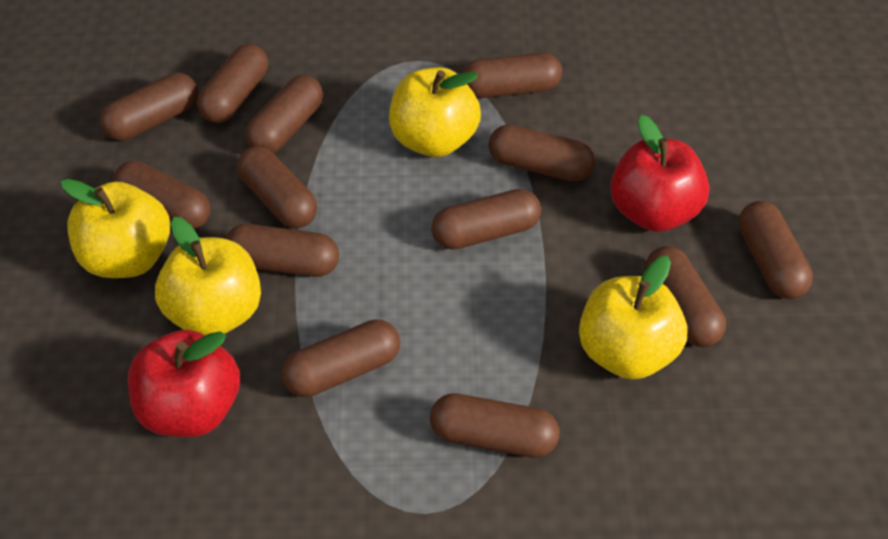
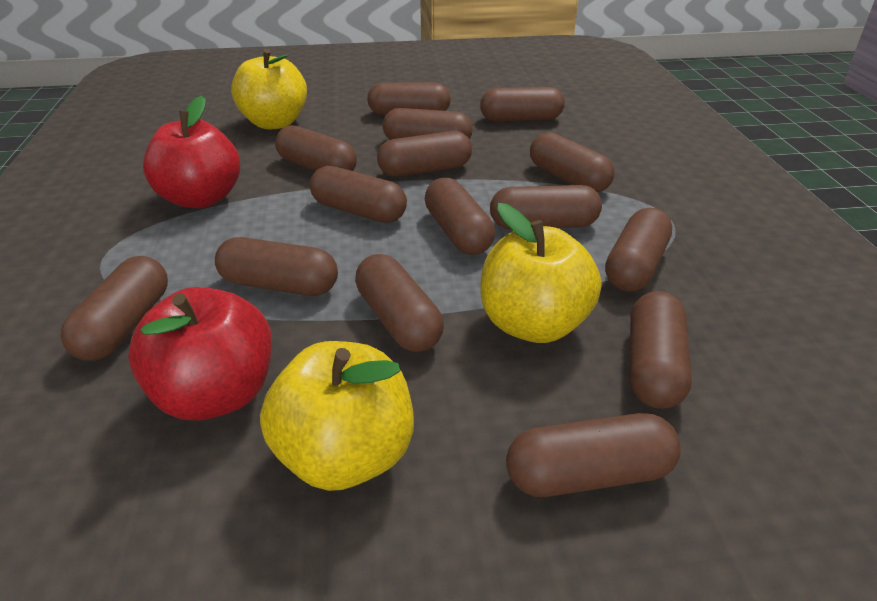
brown capsule: [100,73,198,141] [113,161,210,230] [197,44,268,123] [225,224,339,277] [237,146,317,228] [245,75,323,153] [282,319,400,397] [430,393,559,458] [431,189,541,250] [462,53,562,98] [488,125,595,182] [645,246,726,347] [739,201,813,299] = 13 -> [61,256,168,361] [215,237,338,296] [275,125,357,171] [310,166,407,223] [355,254,444,352] [367,82,451,115] [377,131,472,177] [383,108,473,140] [425,178,495,255] [480,87,565,121] [490,185,602,229] [506,413,681,497] [530,132,615,192] [605,208,672,292] [630,291,692,409] = 15
yellow apple: [61,179,170,278] [155,217,261,335] [389,67,481,157] [579,256,687,380] = 4 -> [231,49,307,130] [260,341,414,491] [480,203,601,343] = 3

